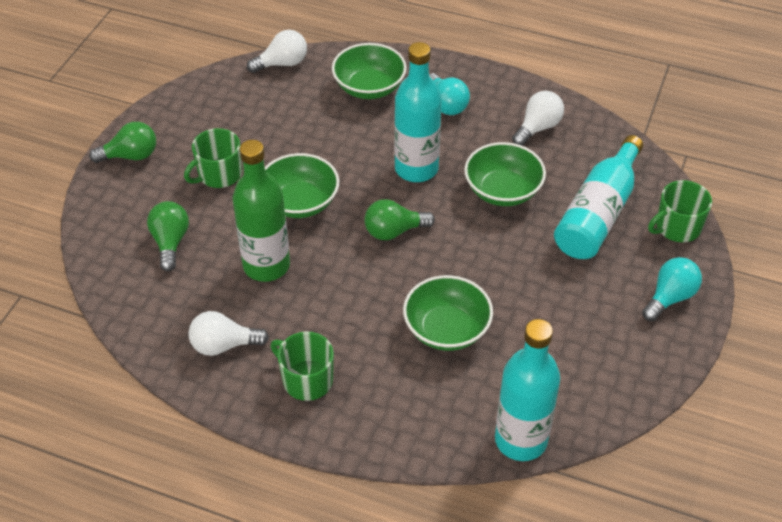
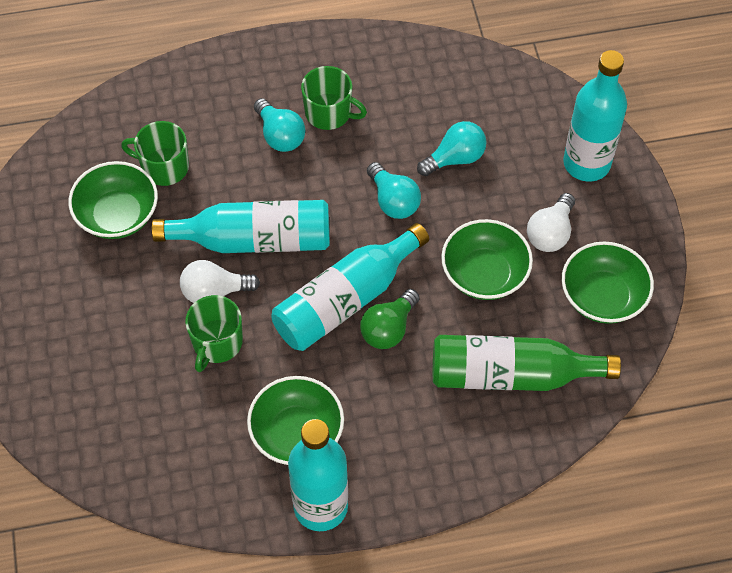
green light bulb: [89,122,156,163] [147,201,189,271] [364,199,435,240] = 3 -> [360,289,420,349] = 1
turquoise bottle: [394,42,442,182] [495,319,560,461] [554,135,643,259] = 3 -> [152,200,330,253] [271,223,429,351] [288,419,348,531] [563,50,627,181] = 4
turquoise light bulb: [429,73,470,115] [642,257,702,321] = 2 -> [254,98,305,152] [367,162,421,219] [417,121,486,176] = 3
white light bulb: [189,311,269,356] [247,30,307,73] [512,91,564,146] = 3 -> [180,260,260,303] [527,193,575,252] = 2

